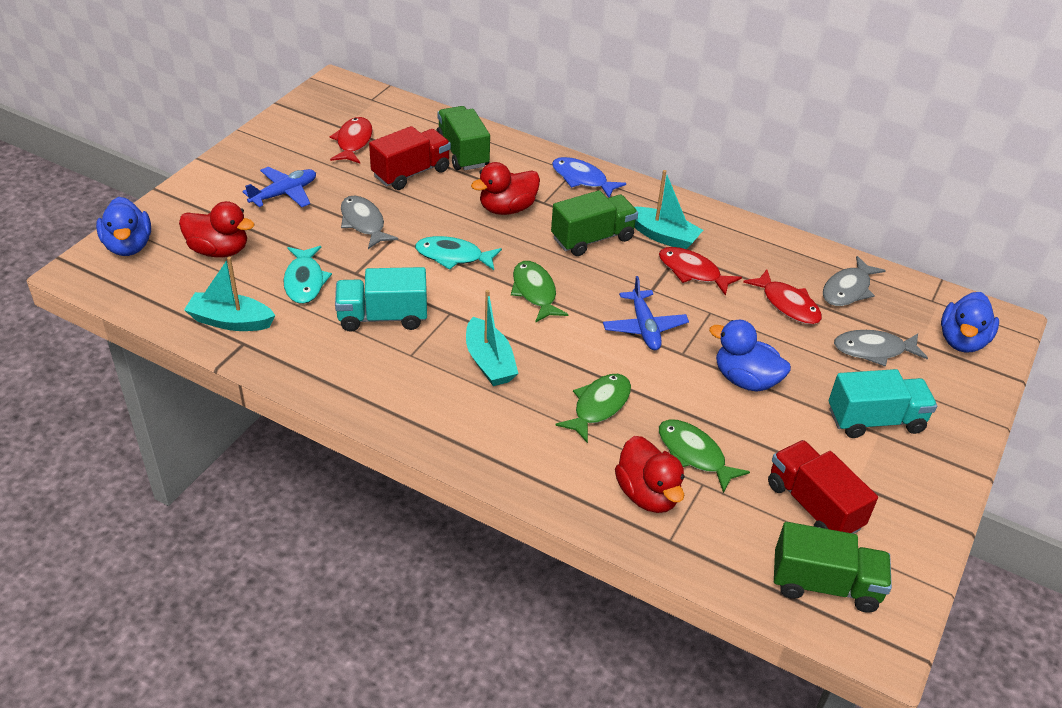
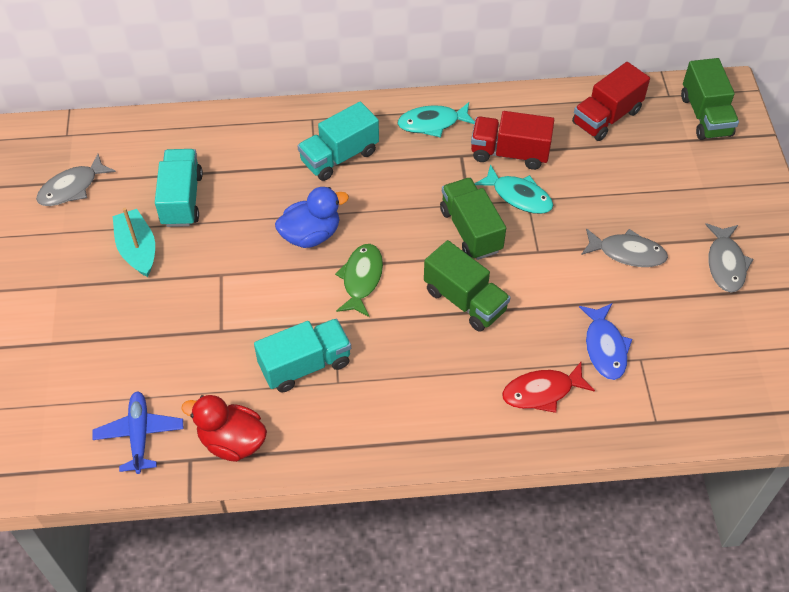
blue duck: [96,197,151,256] [709,320,791,392] [941,292,999,353] = 3 -> [275,187,349,248] = 1
blue plane: [242,167,316,207] [603,276,689,350] = 2 -> [92,391,183,474] = 1
green fish: [511,261,569,323] [555,374,631,443] [659,419,750,493] = 3 -> [335,244,383,317] = 1
red duck: [179,201,254,257] [471,162,540,215] [615,436,685,513] = 3 -> [181,395,267,462] = 1
red fish: [330,117,373,163] [659,247,742,296] [743,270,822,324] = 3 -> [502,362,595,413] = 1
turquoise boat: [184,257,276,331] [466,290,519,386] [635,170,703,249] = 3 -> [113,208,155,277] = 1
turquoise truck: [335,267,427,332] [829,369,937,438] = 2 -> [155,149,203,227] [254,318,351,392] [297,102,379,181] = 3

